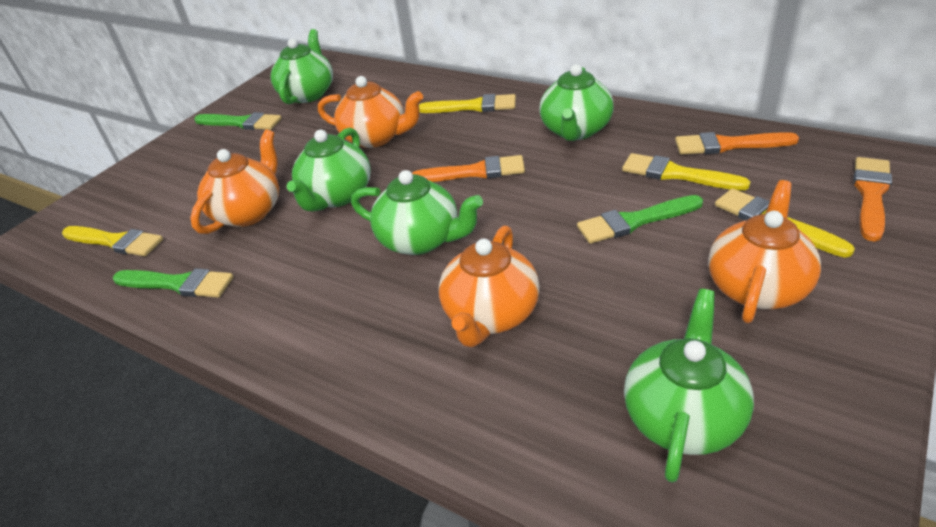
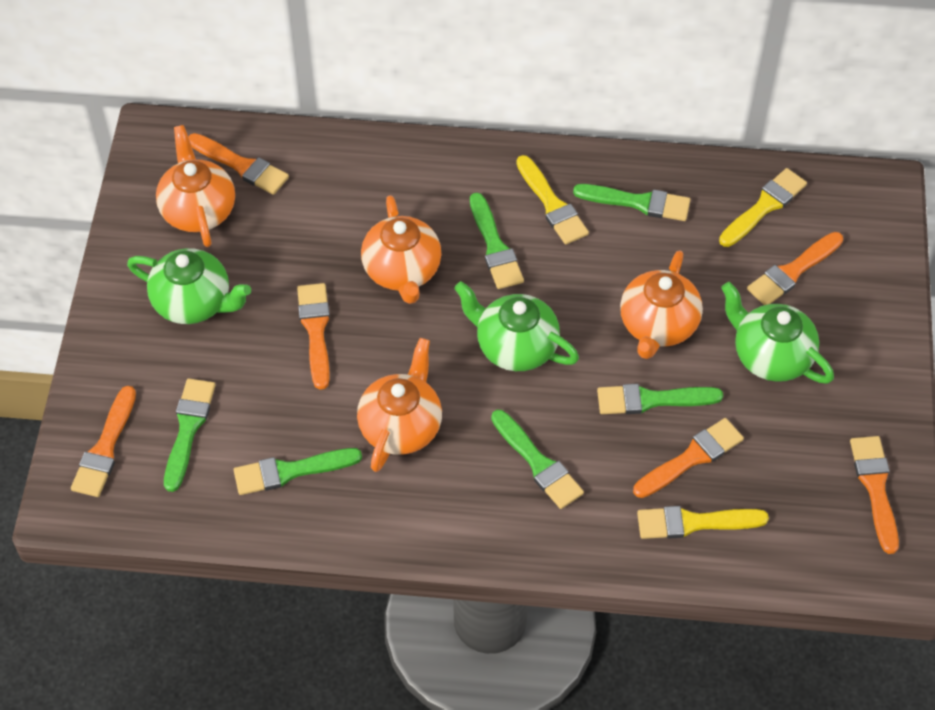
green brush: [113,268,233,298] [194,112,282,130] [577,195,703,244] = 3 -> [164,378,215,492] [234,448,362,495] [470,193,524,289] [491,410,584,509] [573,184,690,221] [597,384,723,414] = 6
green teapot: [271,29,333,104] [287,128,371,212] [351,170,483,255] [539,64,614,141] [624,289,754,483] = 5 -> [127,248,251,324] [454,281,579,371] [721,282,834,384] = 3
orange brush: [412,155,525,182] [675,132,799,155] [853,157,892,242] = 3 -> [71,386,136,497] [188,133,289,195] [297,283,330,390] [633,418,744,498] [747,232,843,305] [850,436,899,554] = 6
yellow brush: [62,226,163,256] [419,94,516,113] [622,153,750,191] [715,188,855,258] = 4 -> [516,155,589,244] [637,506,769,539] [719,168,807,247] = 3

